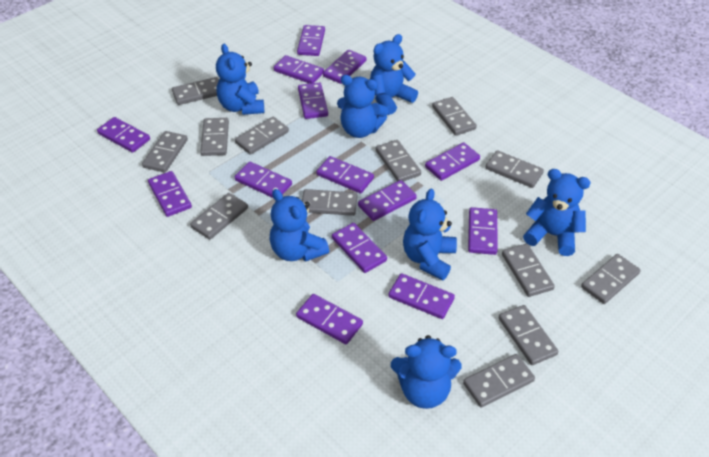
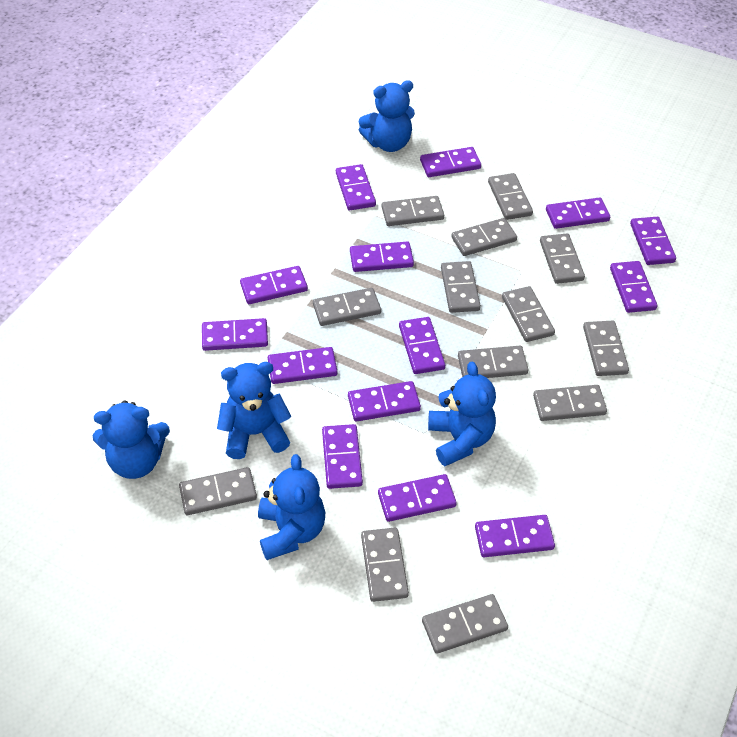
blue teddy bear: [216,44,264,115] [269,189,329,262] [337,75,389,138] [370,34,418,115] [391,335,461,409] [403,189,457,280] [523,169,591,256] = 7 -> [93,400,170,479] [217,362,292,459] [258,454,325,560] [359,80,415,152] [428,361,496,466] = 5

